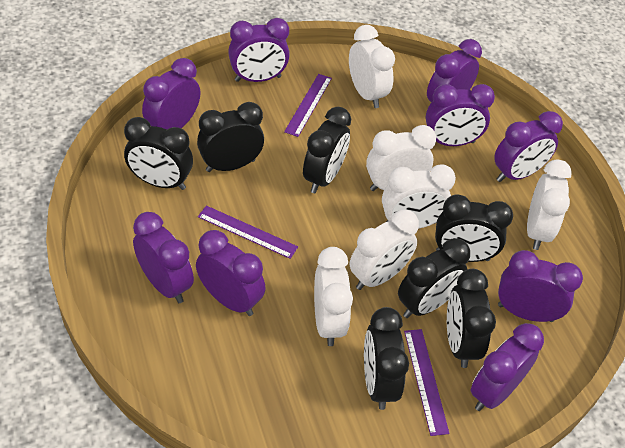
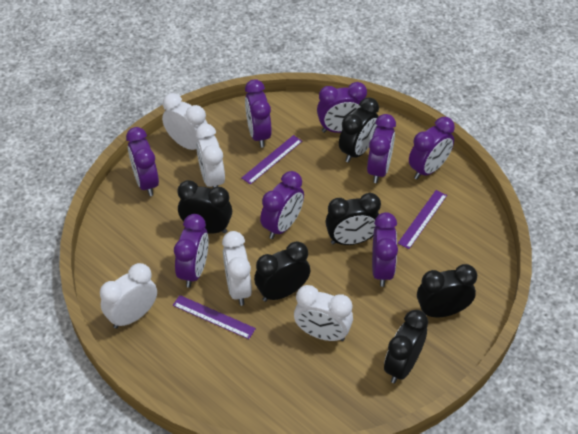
black clock: [124,117,193,190] [197,102,264,172] [303,107,351,193] [364,307,409,410] [398,238,470,318] [435,194,513,262] [447,269,496,368] = 7 -> [178,180,232,234] [254,241,310,302] [325,193,381,245] [339,97,379,162] [384,310,428,383] [417,264,477,317] = 6
purple clock: [133,212,194,303] [142,58,201,129] [196,230,266,316] [228,18,290,82] [426,84,495,146] [427,39,482,102] [471,323,544,411] [494,111,563,182] [498,250,583,322] = 9 -> [126,127,159,196] [174,214,209,288] [245,79,272,148] [260,171,304,239] [317,82,367,133] [367,114,396,183] [372,212,398,287] [409,117,455,179] = 8
white clock: [314,247,353,346] [349,25,395,108] [350,209,419,290] [366,125,436,191] [382,164,456,229] [527,159,572,250] = 6 -> [100,263,157,329] [162,93,208,150] [195,123,225,188] [222,231,252,306] [294,285,353,341] = 5

